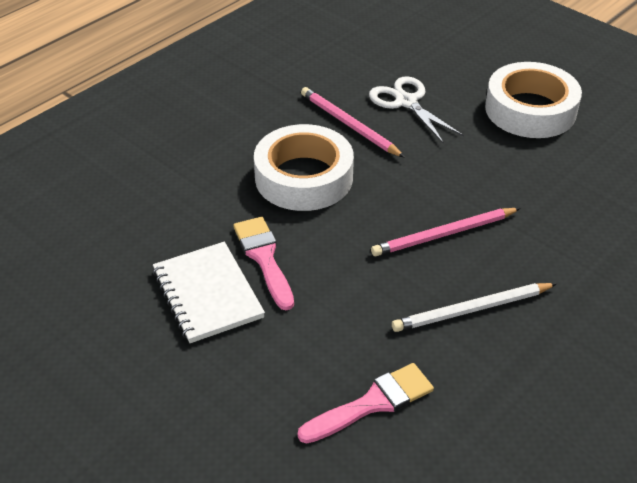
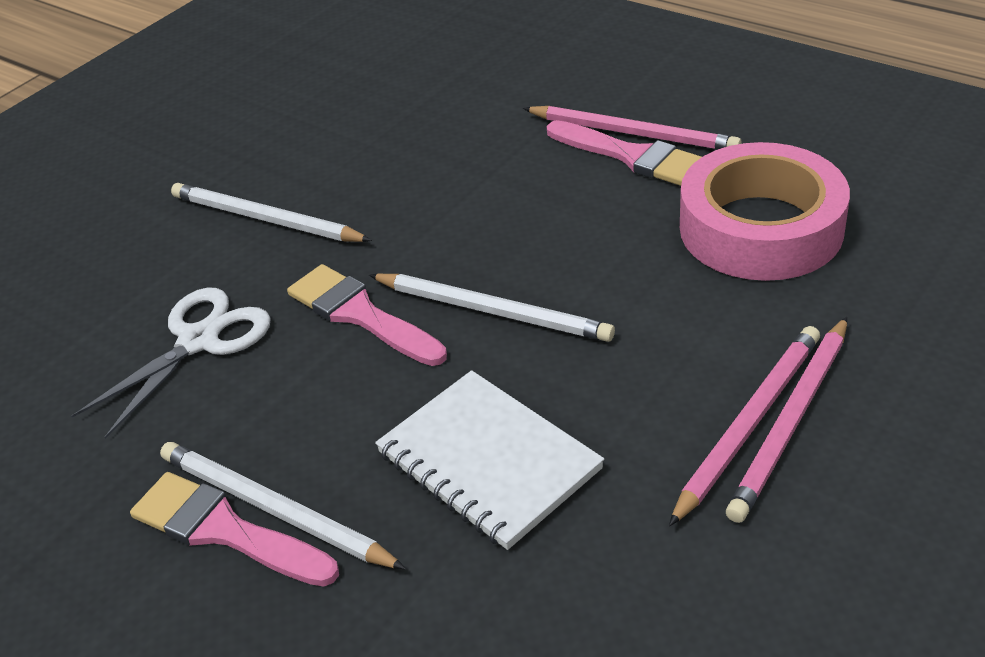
pink brush: [233,217,294,310] [298,363,434,444] = 2 -> [130,472,339,587] [287,264,447,366] [547,120,702,186] = 3
pink pencil: [301,87,405,158] [371,208,521,256] = 2 -> [523,106,742,150] [669,326,820,527] [726,317,847,523] = 3
pink tape: none = 0 -> [680,142,850,281] = 1
white pencil: [392,283,557,332] = 1 -> [160,442,406,569] [171,183,372,242] [369,274,615,342] = 3
white tape: [254,124,354,211] [485,62,582,138] = 2 -> none = 0

